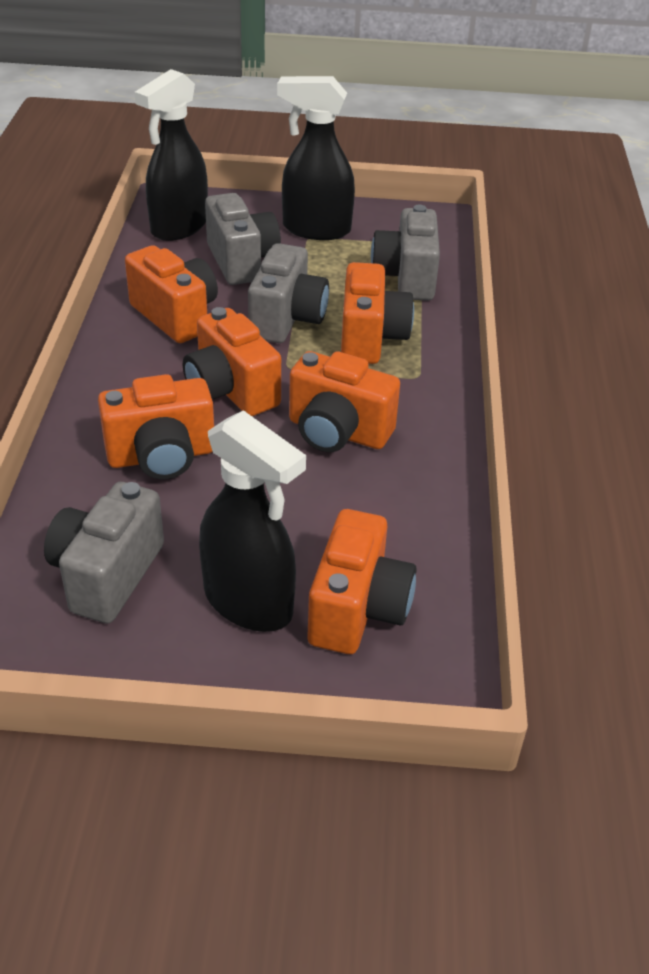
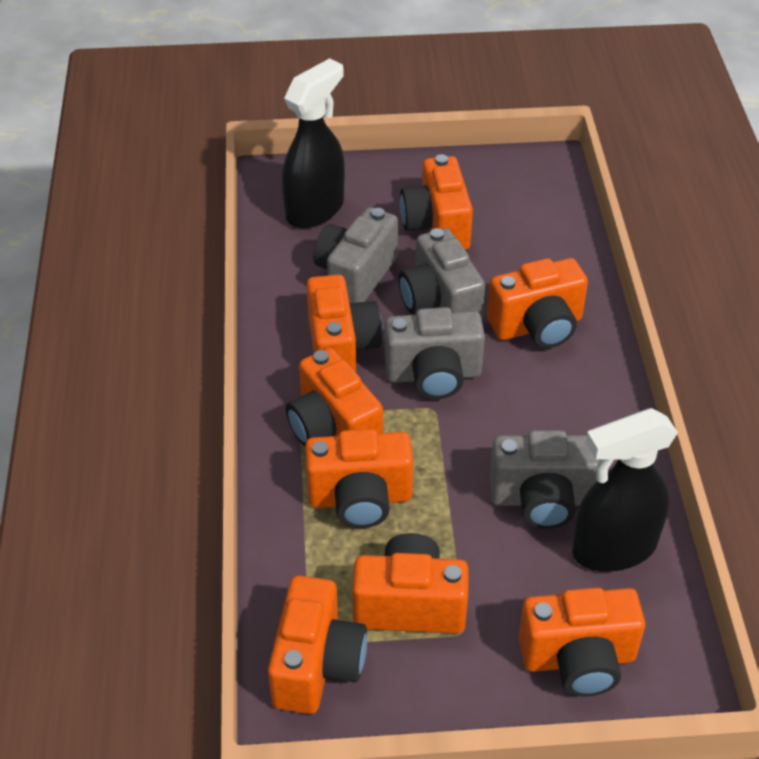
black spray bottle: [135,69,208,241] [199,410,306,632] [277,76,355,240] = 3 -> [282,58,345,228] [572,408,678,572] = 2
orange camera: [98,374,214,480] [125,245,218,343] [183,307,281,416] [289,351,400,452] [308,509,416,654] [341,262,414,364] = 6 -> [268,575,367,714] [286,348,383,446] [305,429,413,528] [307,275,382,372] [352,533,469,634] [400,154,473,250] [487,258,588,348] [518,587,645,697] = 8

